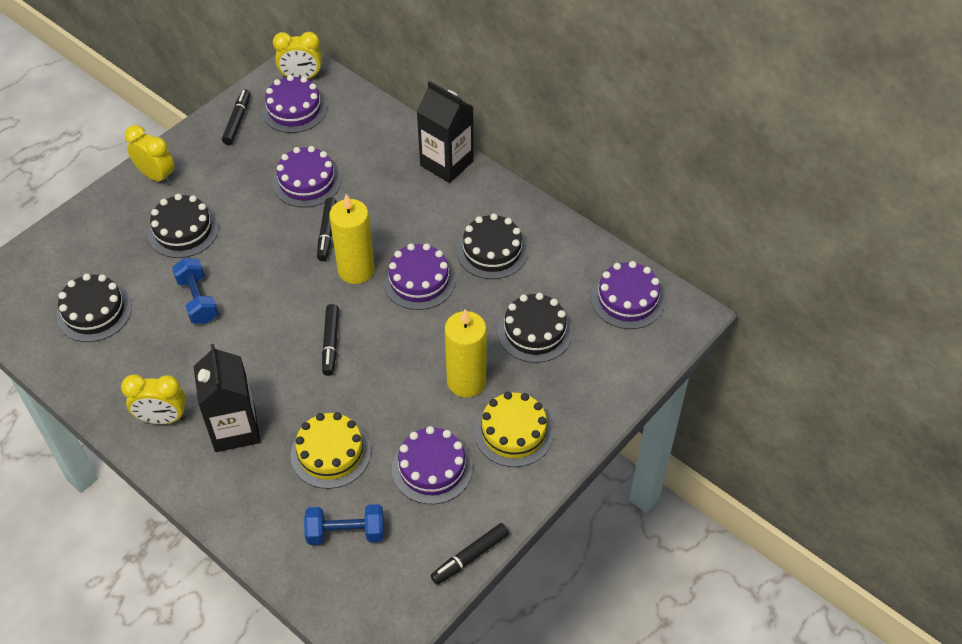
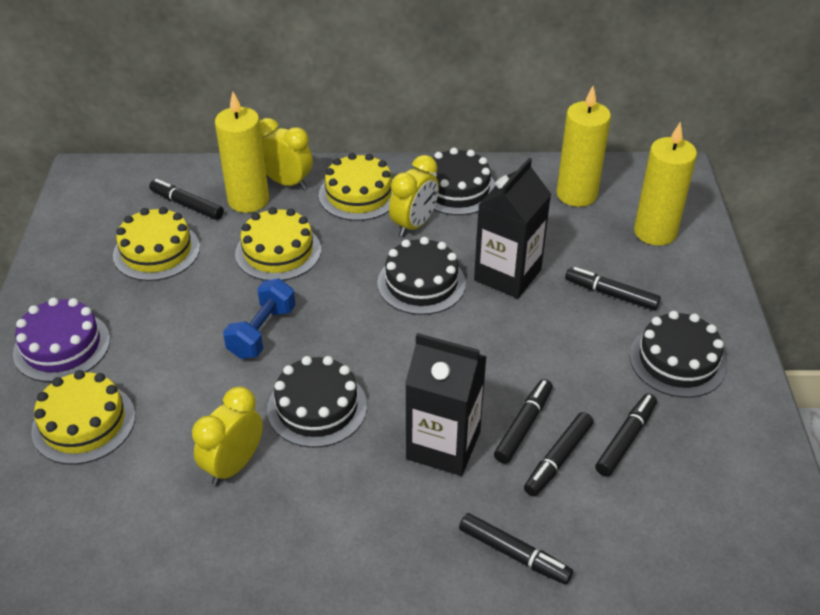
black marker: [222,89,251,145] [317,197,337,261] [322,304,339,376] [430,523,509,585] = 4 -> [149,179,224,220] [459,513,573,585] [494,379,553,464] [524,412,593,497] [565,267,661,311] [595,393,657,477] = 6
blue dumbbell: [172,258,219,324] [304,504,384,545] = 2 -> [223,279,296,359] = 1
purple cake: [262,75,327,133] [273,146,341,208] [383,243,456,310] [392,426,473,504] [591,261,665,329] = 5 -> [13,298,110,382] = 1
yellow cake: [290,412,371,489] [474,392,553,467] = 2 -> [31,370,135,465] [113,207,200,281] [235,207,321,281] [319,153,393,221] = 4
yellow candle: [329,194,375,284] [445,309,487,398] = 2 -> [215,92,269,213] [556,86,611,207] [634,122,697,246] = 3

